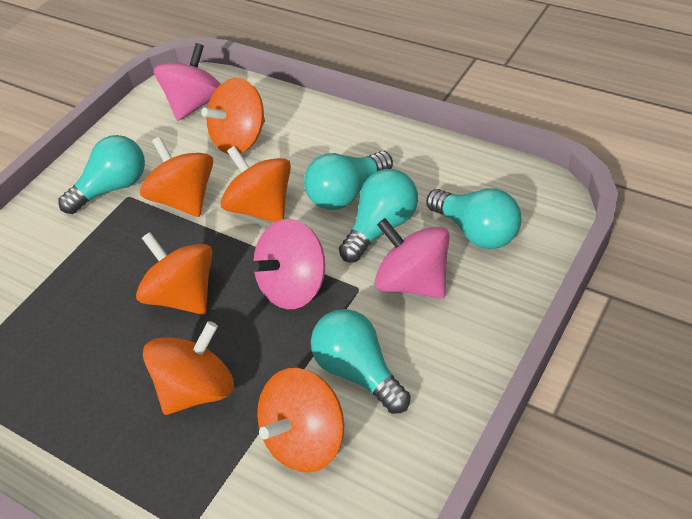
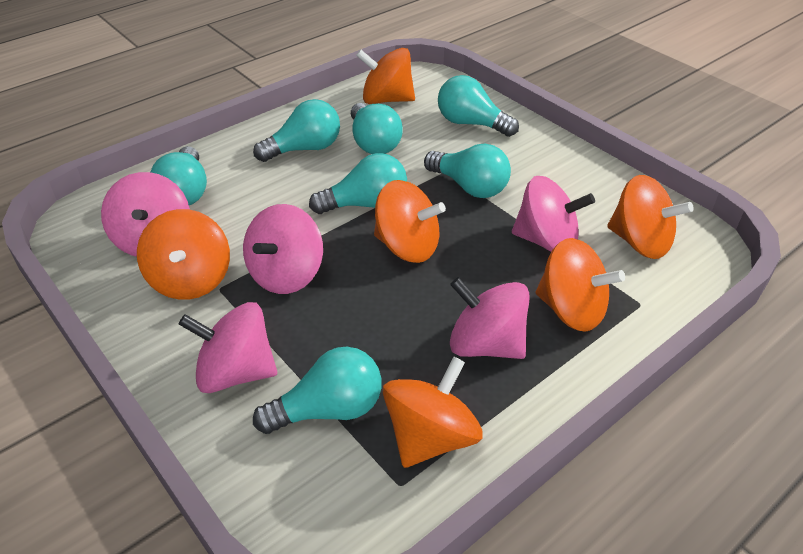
pink spinning top: [154,43,221,121] [251,219,325,309] [375,218,450,299] = 3 -> [101,172,190,257] [179,302,277,393] [243,204,323,294] [450,277,530,359] [512,176,595,252] = 5
turquoise light bulb: [58,135,145,214] [304,151,393,210] [311,309,411,414] [339,169,418,262] [426,188,521,249] = 5 -> [151,146,207,205] [253,99,340,162] [253,347,381,434] [309,153,407,214] [351,103,403,154] [424,143,511,198] [438,75,519,137] = 7

